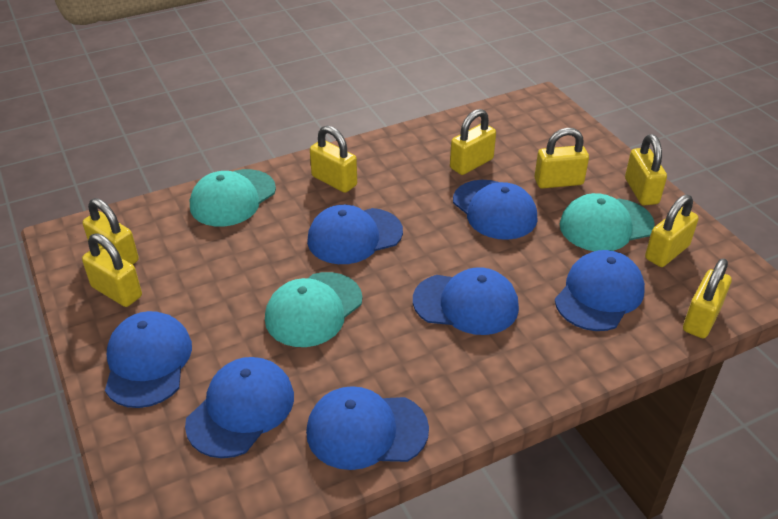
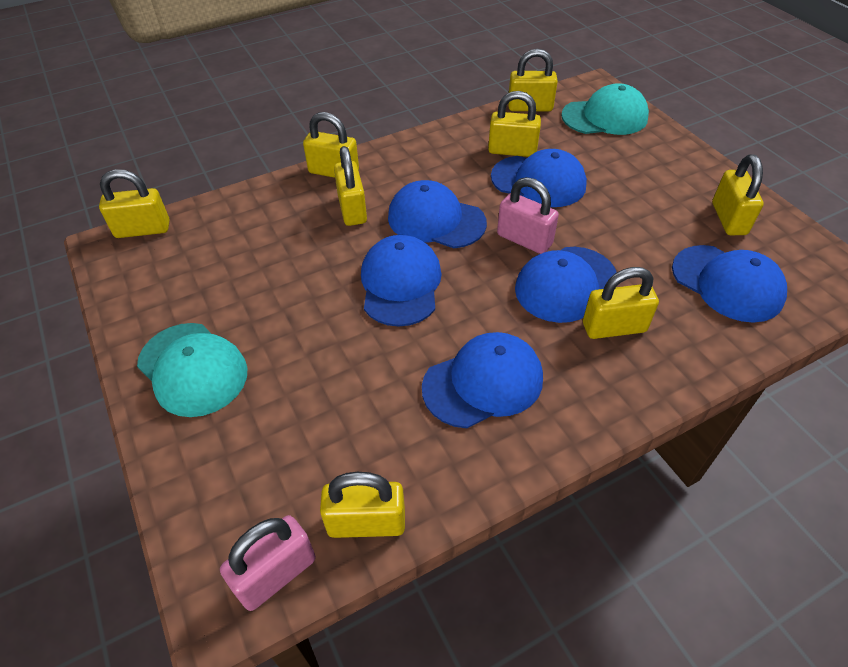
blue cap: [105,311,192,408] [185,357,294,458] [306,386,429,470] [307,205,403,264] [413,267,519,335] [453,180,537,240] [555,250,645,331] = 7 -> [361,235,442,327] [388,180,487,248] [422,332,543,428] [491,149,587,207] [515,247,617,323] [672,245,787,323] = 6
pink padlock: none = 0 -> [220,515,316,611] [497,177,559,254] = 2
turquoise cap: [190,169,276,227] [265,272,362,347] [560,193,655,251] = 3 -> [137,323,247,417] [561,83,649,135] = 2

